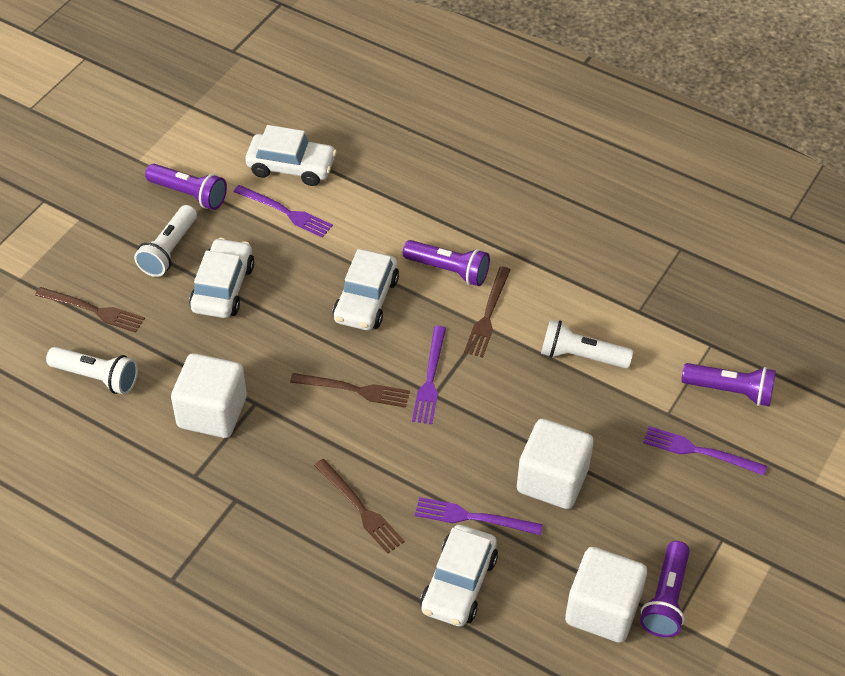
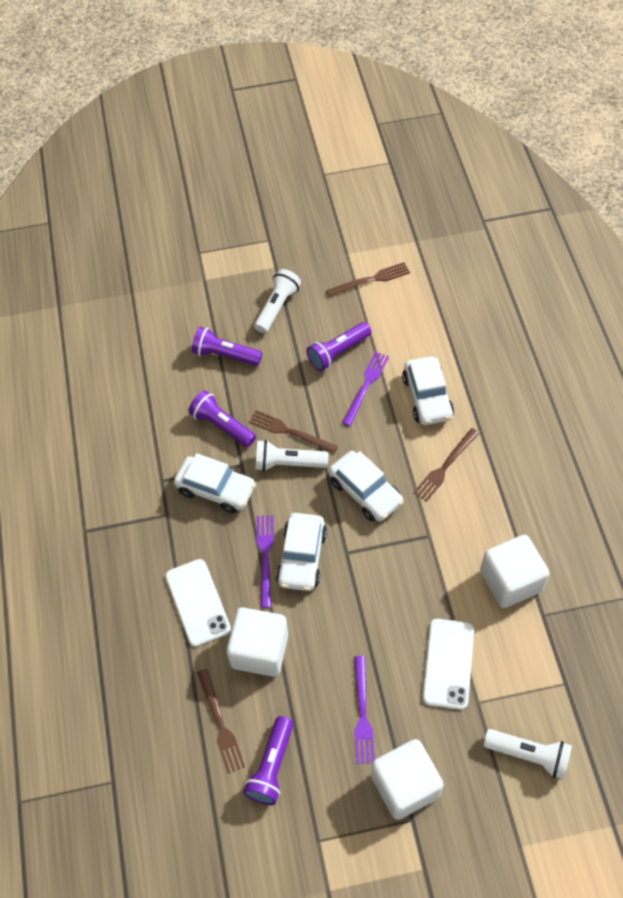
purple fork: [233,185,333,238] [412,326,446,424] [415,497,543,535] [643,426,767,476] = 4 -> [257,515,274,608] [342,352,389,426] [354,656,375,764] = 3
white phone: none = 0 -> [165,559,231,647] [422,619,474,710] = 2

